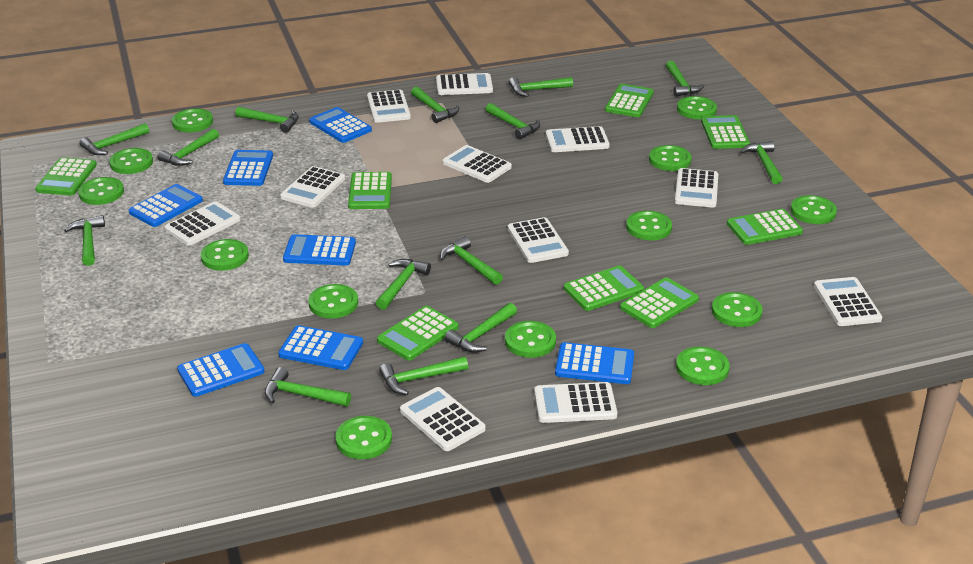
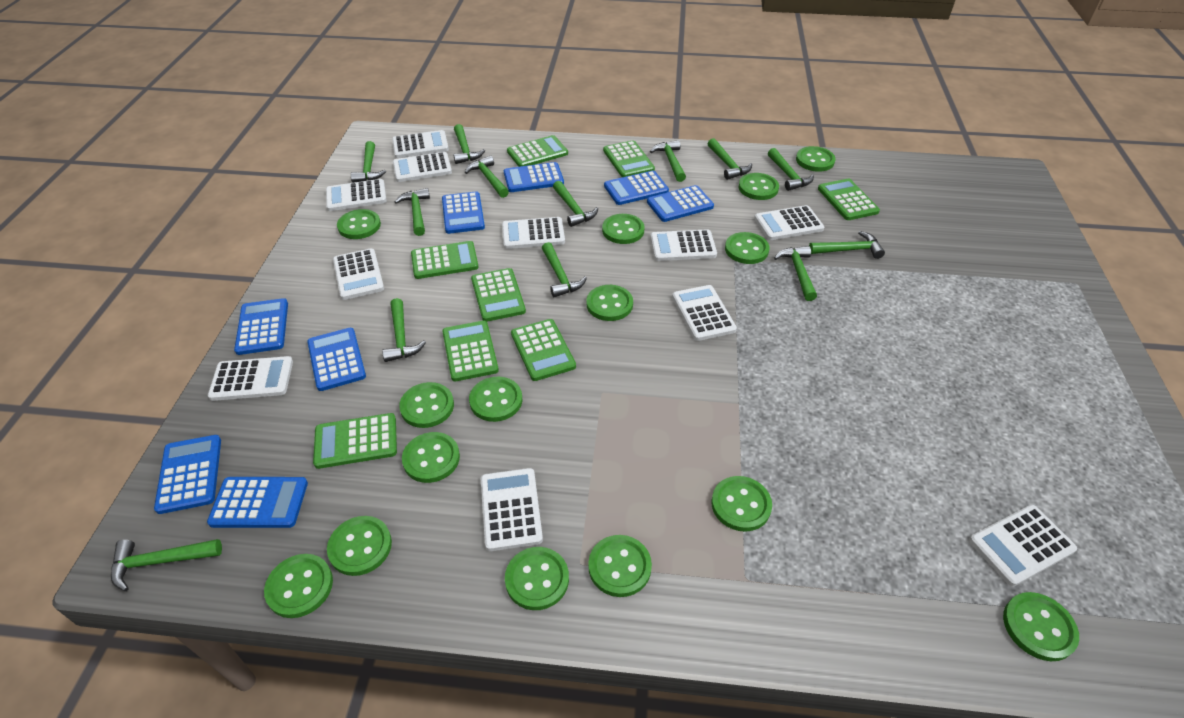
blue calculator: [129,184,203,227] [177,343,265,397] [223,150,273,186] [278,325,363,370] [283,234,356,266] [309,107,372,143] [555,342,634,384] = 7 -> [154,435,221,514] [207,477,308,528] [234,298,288,355] [307,328,366,391] [442,191,485,234] [504,162,564,192] [604,171,669,205] [647,185,714,222] = 8
green button: [78,177,124,205] [109,148,153,174] [172,108,213,132] [201,239,249,271] [308,284,358,319] [335,416,392,459] [505,321,556,358] [626,211,672,240] [649,145,692,171] [676,347,730,385] [677,96,717,119] [712,292,762,327] [791,195,837,224] = 13 -> [264,554,333,618] [327,516,392,576] [337,209,381,239] [399,382,454,428] [402,432,460,483] [469,377,522,422] [505,547,569,610] [586,285,633,321] [588,535,652,597] [602,214,644,244] [711,476,772,532] [725,232,769,264] [739,173,779,200] [796,146,836,172] [1003,592,1079,661] = 15
green hammer: [64,215,105,266] [79,123,149,155] [157,129,219,166] [235,107,299,133] [265,367,351,407] [376,259,431,310] [379,356,468,395] [411,87,459,123] [440,236,503,285] [444,303,517,353] [485,103,540,139] [509,77,573,97] [666,60,704,97] [740,141,783,184] = 14 -> [111,539,222,591] [351,141,386,183] [382,298,426,362] [395,188,430,236] [454,124,485,164] [465,155,509,198] [542,242,587,297] [553,181,598,227] [650,140,686,182] [707,138,752,180] [768,148,814,191] [774,246,817,301] [809,231,885,259] = 13

